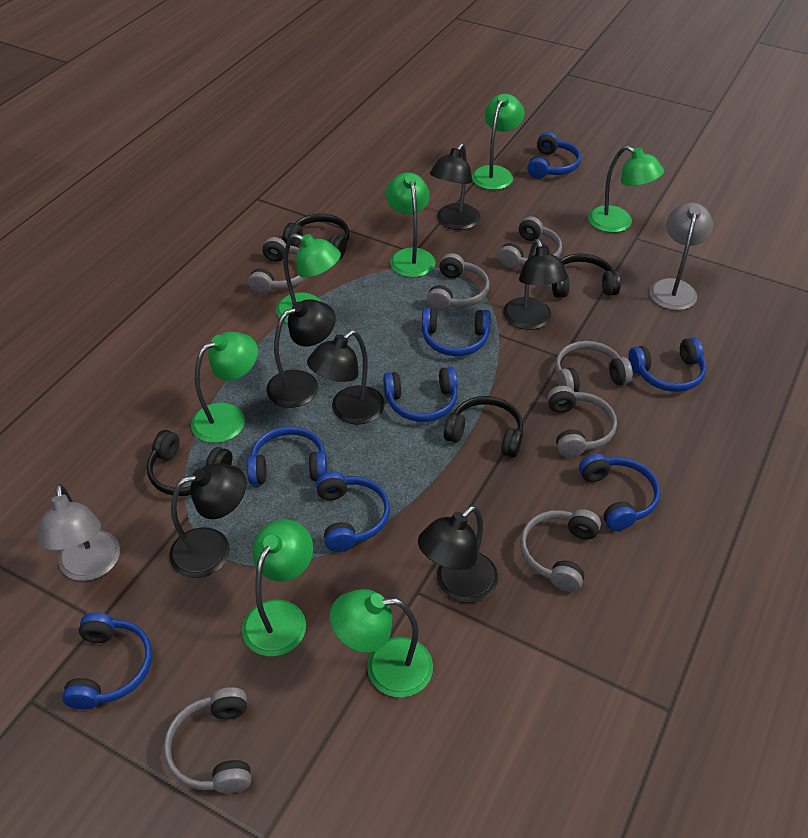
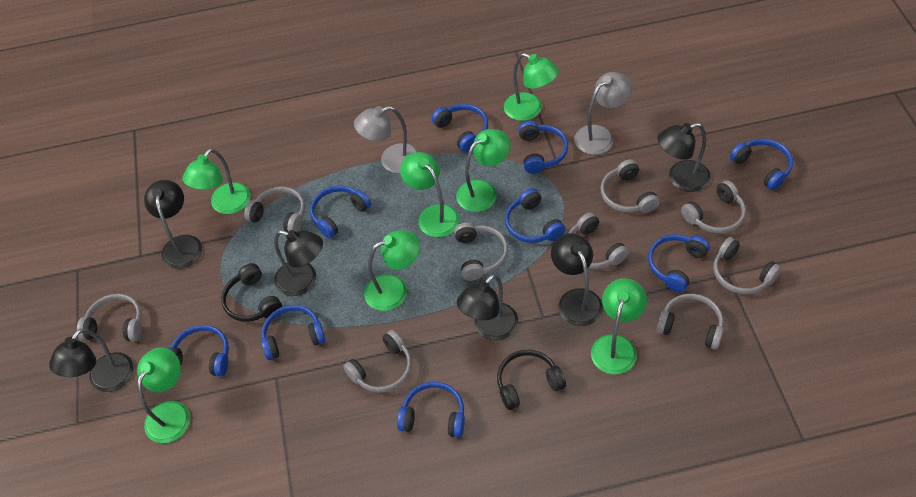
black headphones: [147,430,232,496] [283,214,349,259] [444,396,523,458] [552,254,621,298] = 4 -> [221,263,282,322] [497,350,566,410] = 2
blue headphones: [62,613,152,710] [247,426,327,485] [316,471,390,552] [383,367,458,422] [422,308,491,356] [527,132,581,179] [579,453,660,531] [628,337,706,392] = 8 -> [167,325,229,377] [261,305,326,360] [310,185,371,239] [397,382,465,438] [432,104,488,153] [505,188,565,243] [518,121,568,174] [648,234,710,292] [730,139,793,191] = 9
grey headphones: [163,687,251,793] [248,237,307,294] [427,253,490,311] [498,216,562,268] [520,509,601,592] [547,386,617,457] [555,341,633,392] = 7 -> [77,294,142,341] [244,187,305,232] [343,330,412,393] [454,222,508,281] [568,212,629,269] [600,159,660,213] [657,294,724,350] [681,180,746,234] [713,237,781,294] = 9

